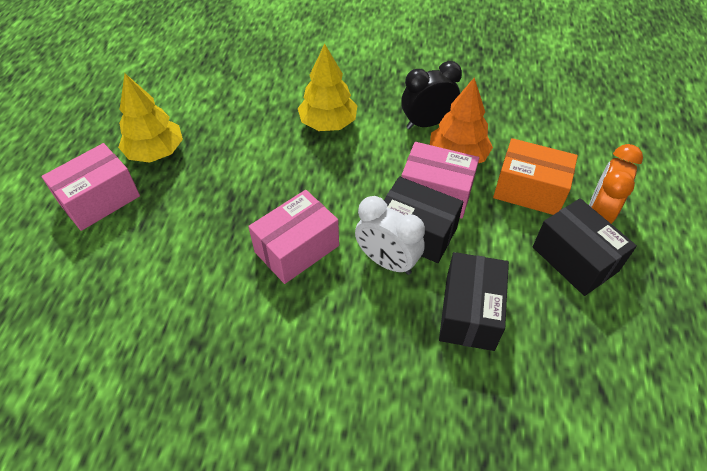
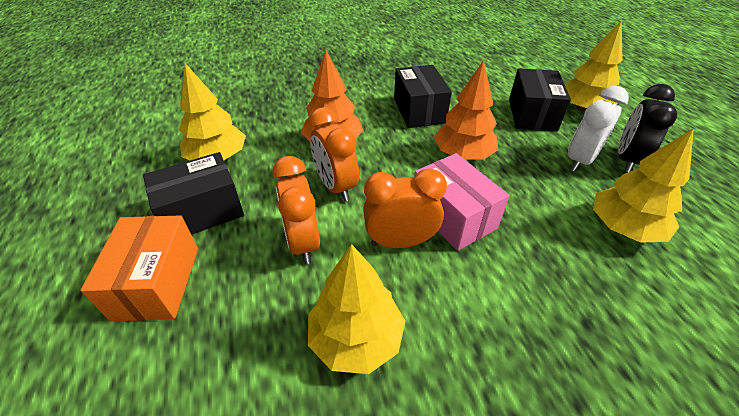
orange clock: [589,144,643,224] = 1 -> [272,156,320,264] [309,107,359,201] [363,168,447,248] = 3
orange tree: [430,77,493,163] = 1 -> [301,50,363,142] [434,60,498,160] = 2
pink box: [41,143,140,231] [248,190,339,284] [401,142,479,219] = 3 -> [414,153,510,251] = 1
yellow tree: [118,74,183,163] [298,44,358,131] = 2 -> [179,63,246,160] [308,244,405,374] [565,20,623,112] [593,128,694,243] = 4

